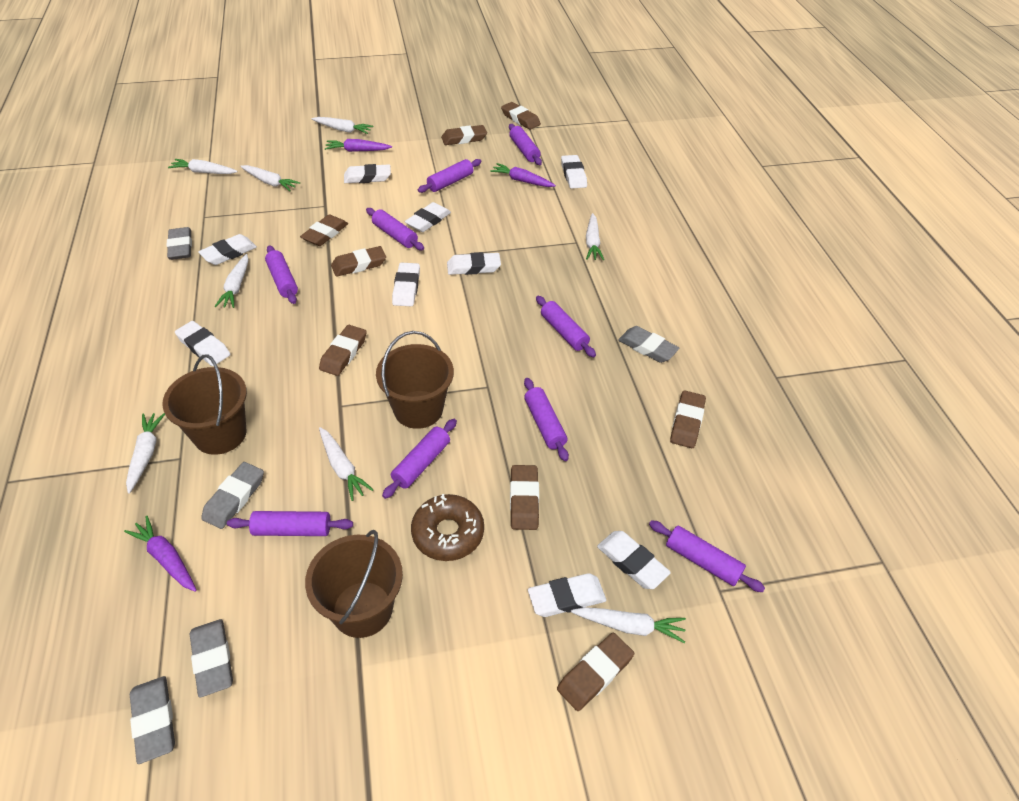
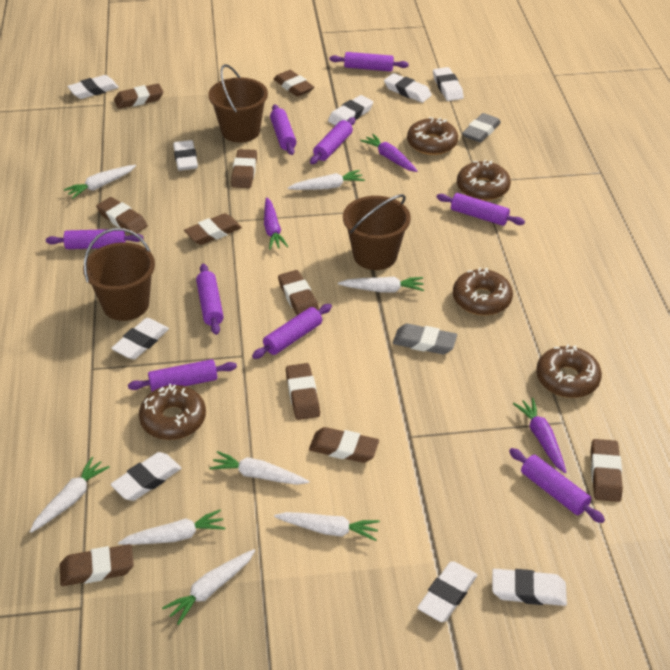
brown donut: [411,494,484,561] = 1 -> [139,384,206,440] [407,117,458,155] [453,268,513,315] [457,160,511,201] [536,345,602,398] = 5
brown eraser: [300,214,348,246] [319,325,367,376] [331,246,386,277] [441,125,487,145] [501,102,541,130] [510,465,539,530] [557,633,634,711] [670,390,706,448] = 8 -> [59,544,134,586] [96,197,148,235] [114,84,164,109] [184,213,242,245] [231,149,257,188] [274,70,314,97] [278,270,319,315] [286,363,320,420] [309,427,379,463] [591,439,623,502] = 10
grey eraser: [130,676,175,764] [167,227,192,260] [190,619,233,697] [201,462,264,529] [618,326,679,363] = 5 -> [393,324,457,354] [462,113,501,142] = 2

